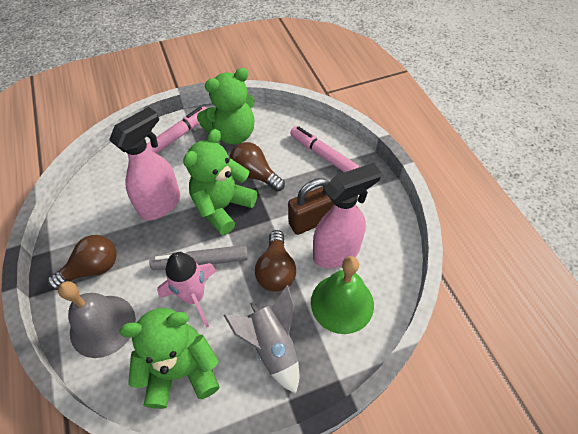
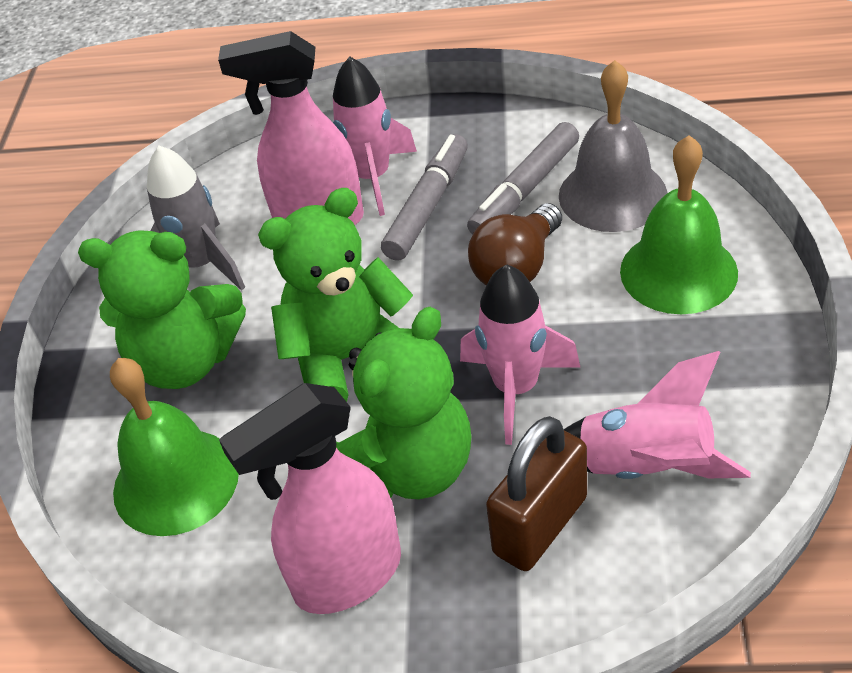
brown light bulb: [47,235,117,290] [229,142,285,191] [255,230,296,292] = 3 -> [468,203,562,285] = 1
green bell: [311,256,374,334] = 1 -> [110,358,239,536] [620,135,738,314] = 2
grey marker: [149,245,248,270] = 1 -> [381,134,468,261] [467,122,579,235] = 2
pink marker: [147,106,207,154] [290,126,360,172] = 2 -> none = 0
pink rocket: [157,252,216,328] = 1 -> [333,56,417,216] [460,264,581,445] [564,351,751,479] = 3

